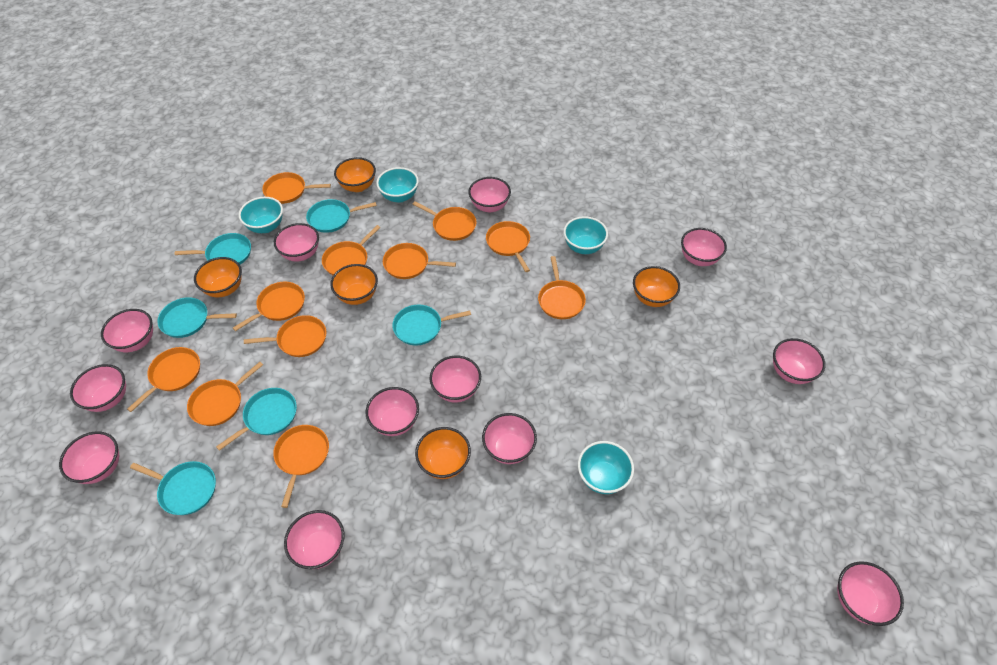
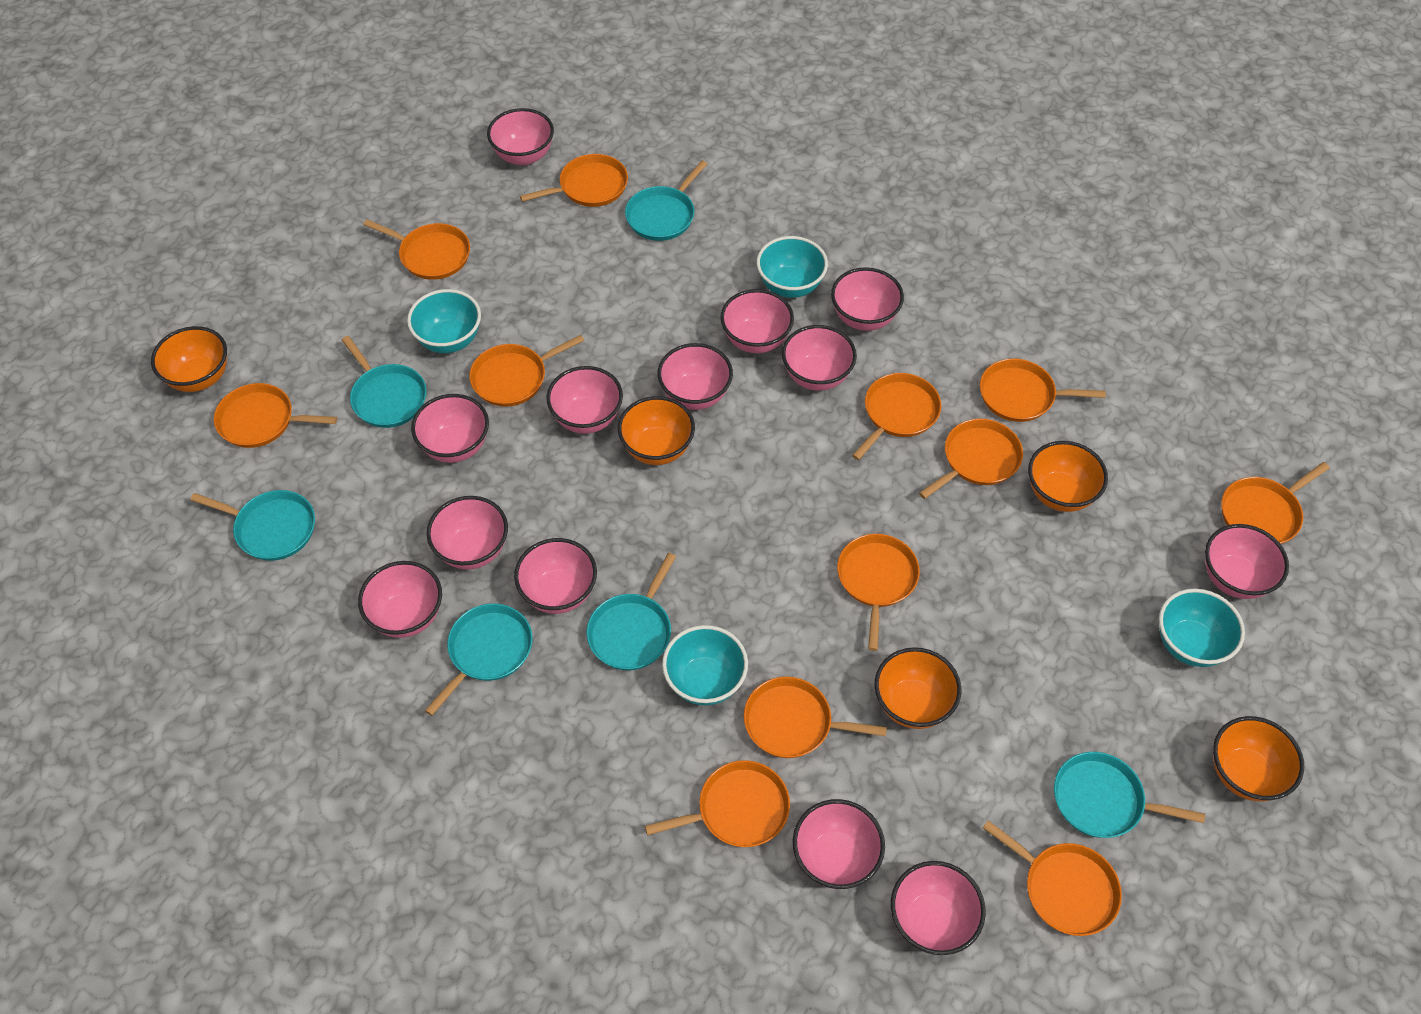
orange pan: [127,347,200,412] [187,362,263,426] [233,282,305,331] [244,315,326,357] [262,172,331,204] [273,425,329,508] [322,225,380,275] [383,243,456,279] [412,201,477,241] [486,221,530,272] [538,256,586,319] = 11 -> [214,383,337,448] [363,219,470,280] [469,335,584,407] [520,154,628,207] [645,760,790,847] [744,677,887,758] [837,534,920,651] [852,373,941,460] [919,419,1023,499] [980,358,1106,422] [983,820,1122,936] [1221,462,1330,544] = 12
pink bowl: [59,431,119,484] [70,364,126,412] [101,309,153,352] [274,223,319,262] [284,510,345,569] [365,387,419,436] [430,356,481,403] [468,177,511,213] [482,413,537,464] [681,228,727,266] [773,338,825,384] [837,561,904,626] = 12 -> [358,561,442,638] [411,394,489,463] [427,496,508,570] [487,108,554,165] [514,538,597,614] [546,366,623,434] [658,343,733,410] [720,289,794,353] [782,325,857,391] [793,799,885,889] [831,267,904,331] [891,861,986,955] [1205,524,1289,599] = 13

